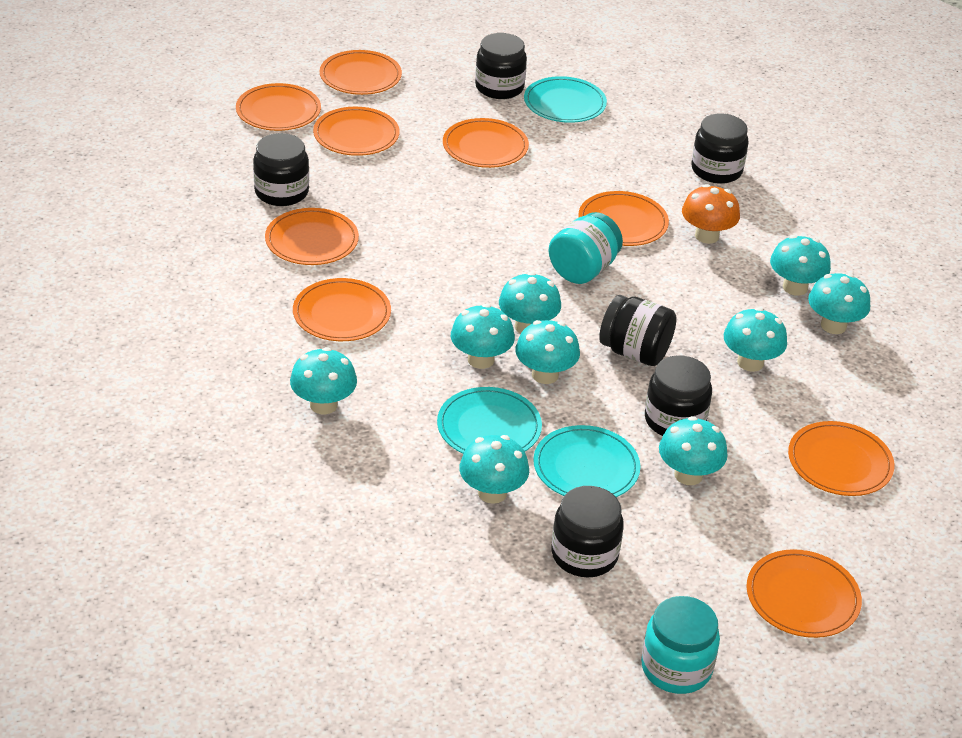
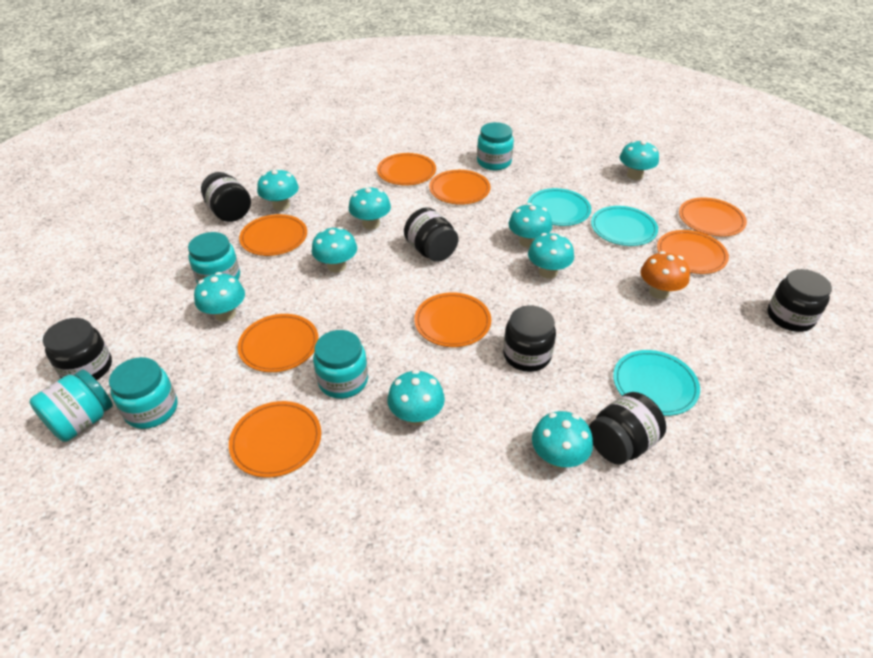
orange plate: [236,83,321,131] [265,208,359,265] [293,278,391,341] [313,107,399,156] [320,50,402,95] [443,118,529,168] [578,191,669,246] [746,549,862,638] [788,421,894,496] = 9 -> [229,401,321,478] [238,314,319,372] [239,214,307,256] [377,153,436,185] [414,292,491,347] [429,170,491,205] [657,230,729,274] [679,197,747,237] = 8
turquoise jar: [548,212,623,284] [641,596,720,694] = 2 -> [30,369,113,442] [109,357,178,429] [188,232,240,283] [313,330,368,399] [477,122,514,170] = 5

